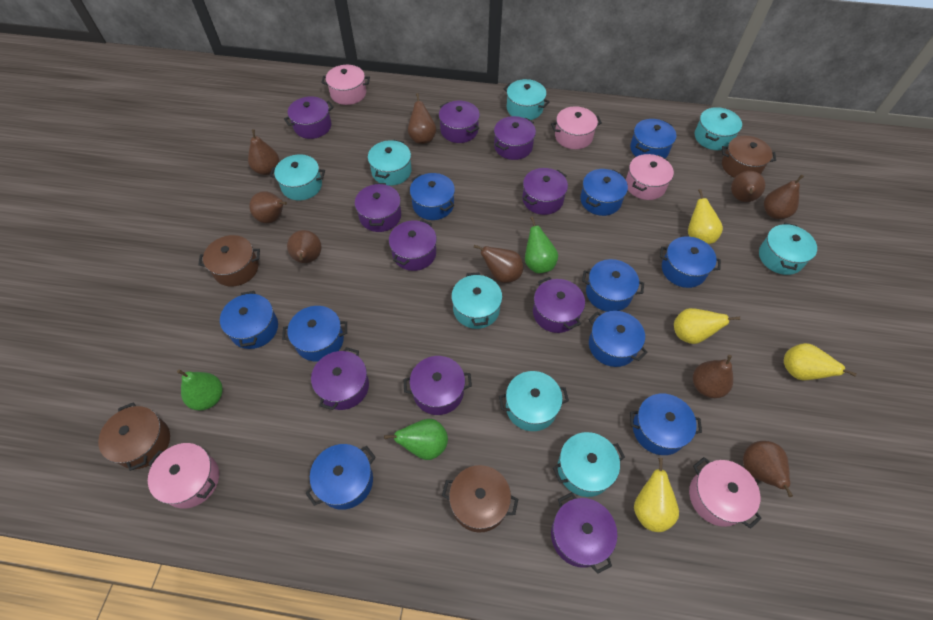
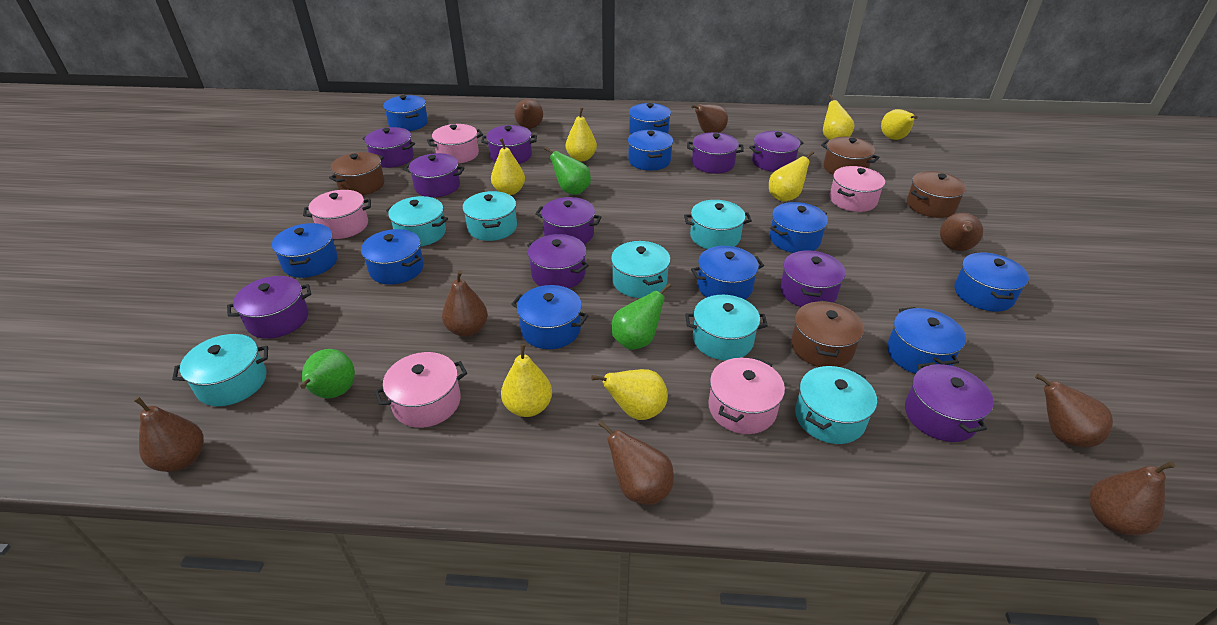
brown pear: [248,129,279,175] [249,191,287,223] [287,230,321,263] [408,93,436,144] [474,244,523,283] [693,355,733,398] [731,171,765,202] [743,441,793,497] [764,175,804,219] = 9 -> [134,397,204,472] [442,270,488,337] [514,99,543,129] [598,421,674,505] [691,104,728,133] [940,213,983,251] [1035,374,1113,447] [1089,461,1175,535] = 8
turquoise pot: [270,154,325,201] [368,139,412,186] [451,272,502,329] [499,371,569,431] [503,79,550,120] [553,432,625,497] [695,107,742,150] [759,223,817,275] = 8 -> [172,334,268,406] [386,196,448,246] [462,191,517,241] [611,241,670,298] [684,200,752,249] [685,295,768,360] [795,366,877,444] = 7
yellow pear: [634,458,679,532] [674,308,740,344] [688,189,723,244] [784,343,857,380] = 4 -> [491,139,525,195] [501,344,552,417] [566,108,597,161] [591,369,668,420] [769,151,814,202] [823,94,855,140] [881,109,918,140] = 7

